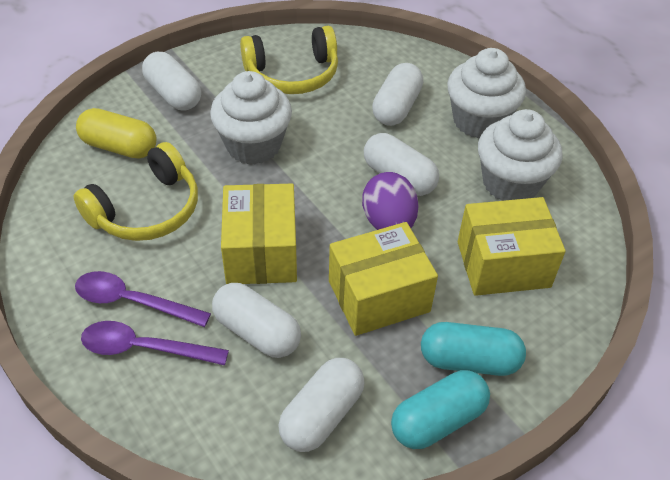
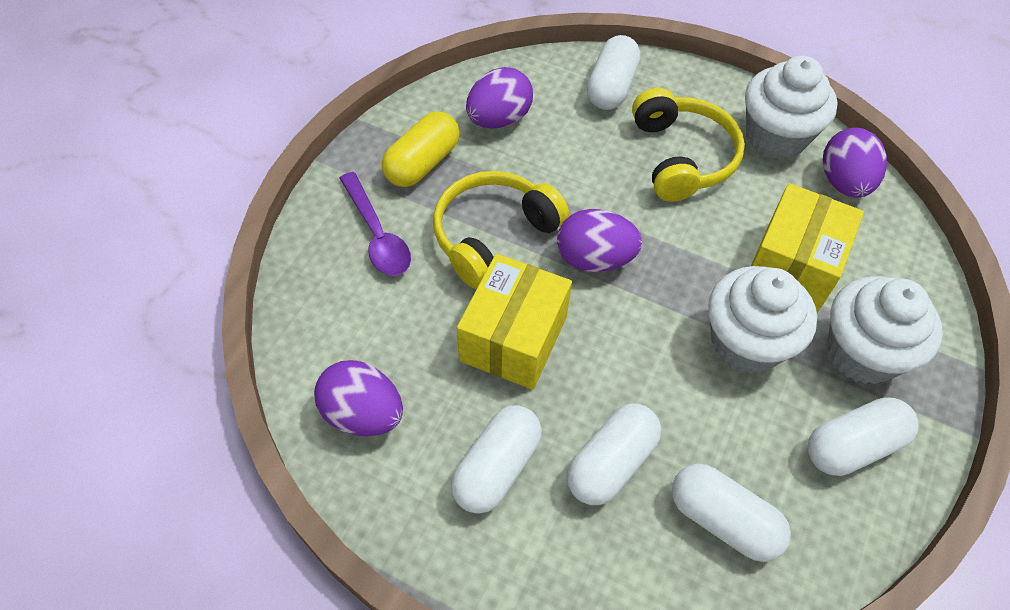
purple egg: [362,172,419,230] = 1 -> [314,360,403,436] [466,67,533,129] [557,209,642,272] [823,128,887,198] = 4
purple spoon: [75,271,211,327] [81,321,229,365] = 2 -> [340,172,411,276] = 1
turquoise capsule: [391,370,490,449] [421,322,526,376] = 2 -> none = 0
yellow box: [221,184,297,284] [329,222,438,336] [458,197,566,296] = 3 -> [457,254,572,390] [751,183,864,313] = 2

